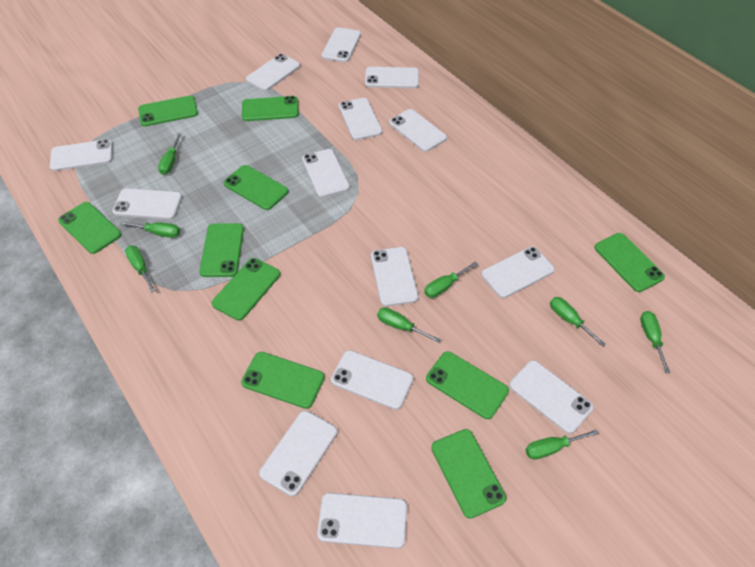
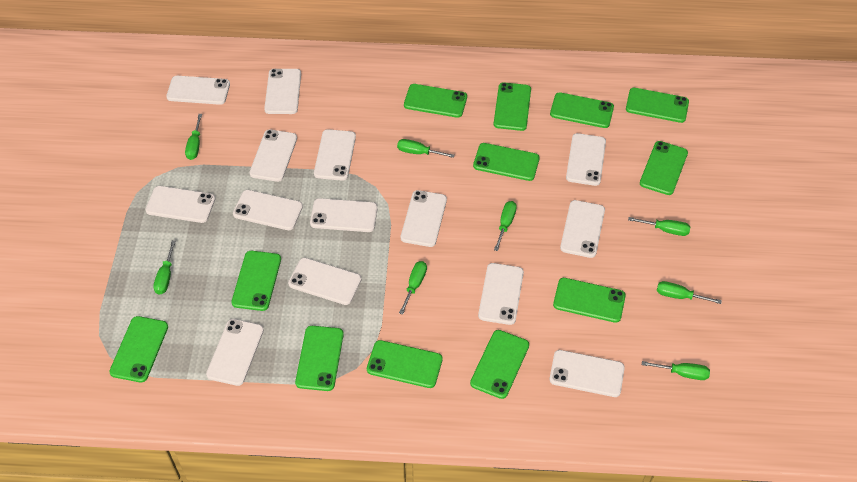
green phone: [58,202,122,254] [138,96,198,127] [199,223,244,277] [212,258,280,321] [223,165,289,210] [241,352,325,409] [242,96,299,121] [426,351,509,419] [431,429,506,519] [594,233,665,292] = 10 -> [109,316,168,383] [231,251,281,311] [295,326,344,391] [367,340,443,388] [404,84,467,118] [470,330,529,399] [473,143,540,181] [494,82,531,131] [550,92,614,128] [553,278,626,323] [626,88,689,123] [640,141,688,195] = 12

